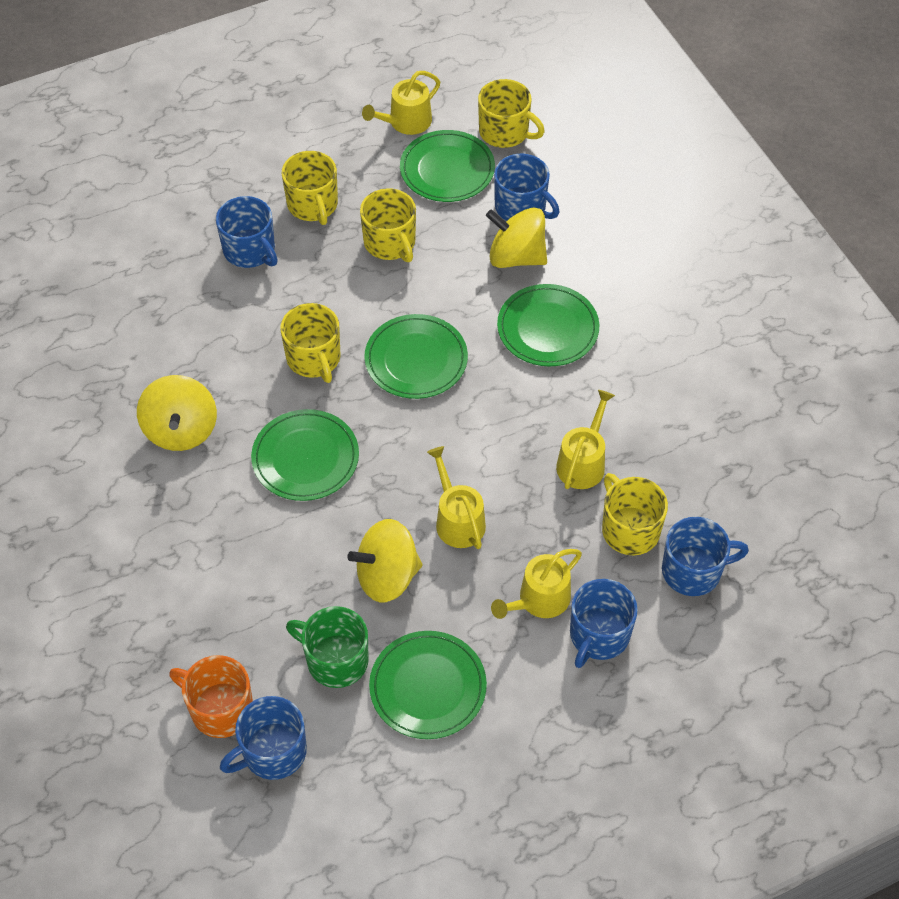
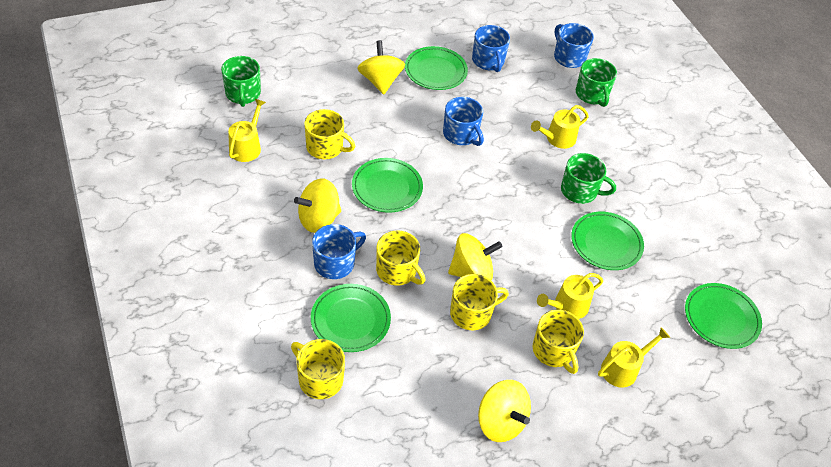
blue mug: [216,196,278,268] [220,696,307,780] [494,153,559,221] [570,579,638,668] [662,517,749,596] = 5 -> [312,224,366,279] [443,97,484,146] [472,25,510,72] [554,23,594,68] = 4
green mug: [286,606,369,688] = 1 -> [221,56,261,107] [561,153,616,204] [576,58,617,107] = 3
orange mug: [169,655,253,738] = 1 -> none = 0
yellow spinning top: [137,375,217,451] [347,519,422,603] [486,207,547,268] = 3 -> [294,179,341,233] [358,40,405,94] [448,233,503,280] [478,380,531,442] = 4

